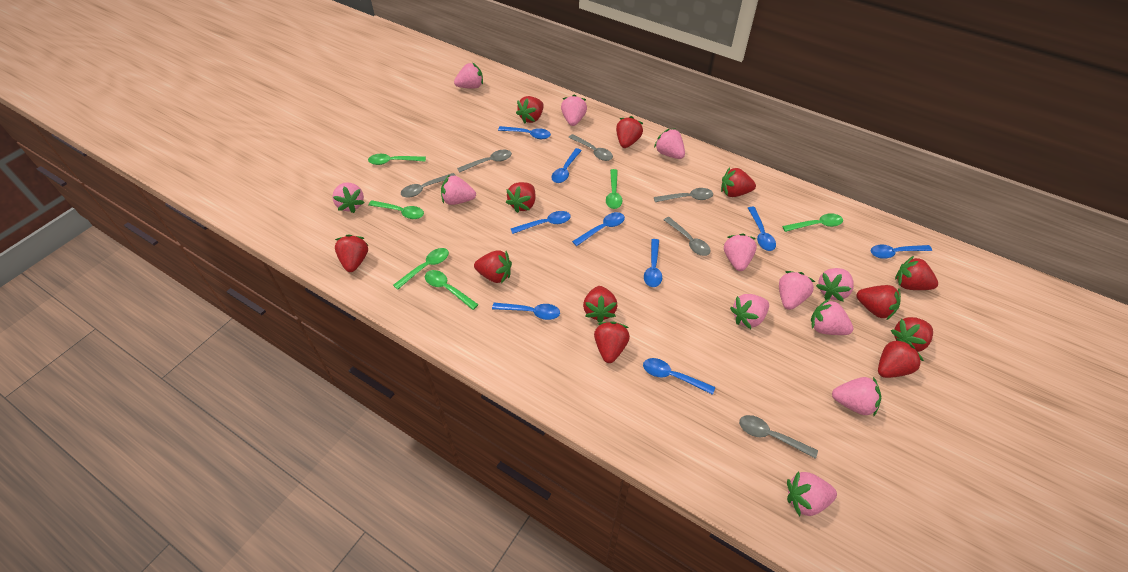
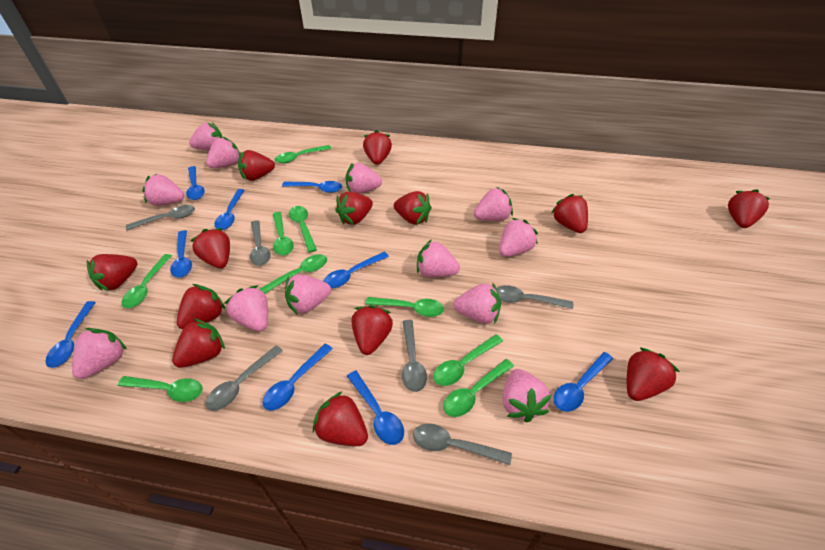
green spoon: [368,154,426,165] [368,200,424,219] [393,248,449,290] [425,270,479,310] [606,169,622,209] [782,213,843,232] = 6 -> [118,376,203,402] [122,254,172,308] [259,254,327,294] [273,212,294,256] [275,145,331,163] [289,206,317,253] [365,297,444,317] [433,334,503,386] [443,359,514,417] = 9
red strawberry: [335,234,368,272] [474,250,512,284] [506,182,536,213] [516,96,543,124] [583,286,618,323] [594,321,630,363] [616,116,643,148] [721,167,756,197] [856,285,901,320] [878,338,924,378] [891,317,933,352] [895,256,938,290] = 12 -> [86,254,138,291] [172,318,225,368] [177,284,225,330] [190,228,230,268] [238,150,275,181] [313,391,368,446] [335,192,373,225] [352,305,393,355] [363,130,392,165] [394,191,432,225] [551,194,588,233] [627,348,680,401] [728,189,770,228] = 13

